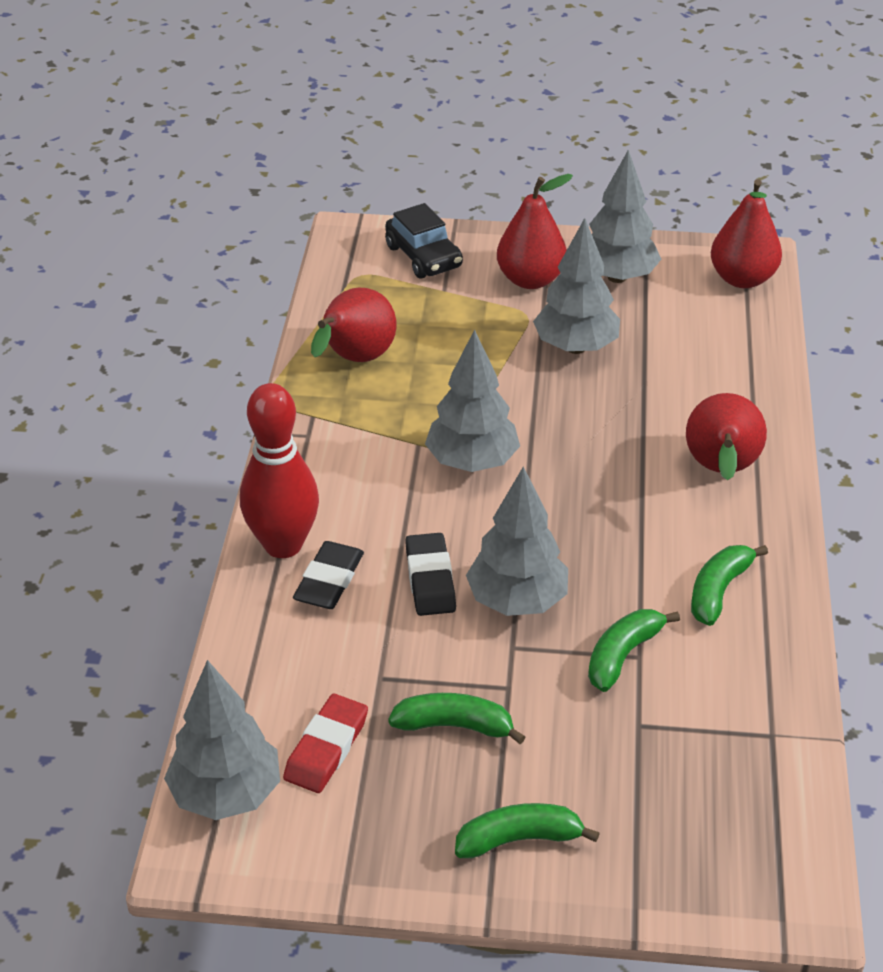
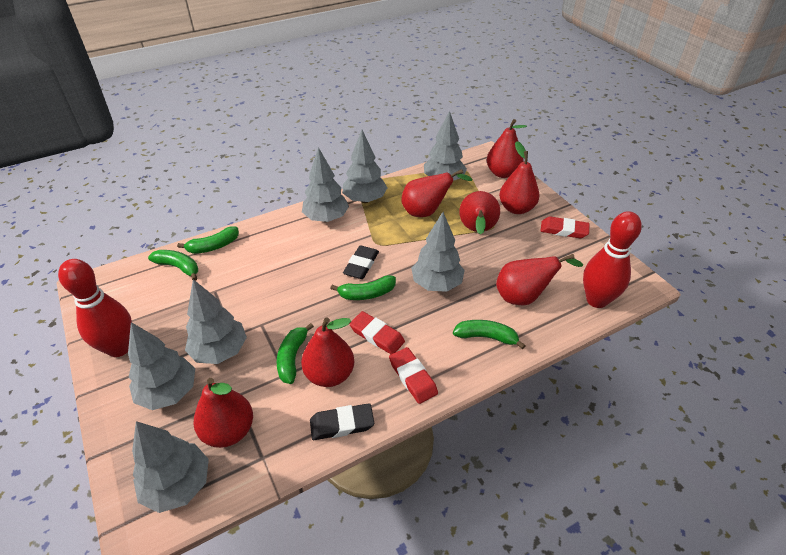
black car: [385,203,463,278] = 1 -> none = 0
green banana: [388,693,525,744] [455,803,600,858] [588,609,680,692] [691,545,768,626] = 4 -> [148,250,198,281] [177,227,239,254] [277,323,314,384] [330,275,396,300] [453,320,526,349] = 5
grey tree: [164,660,280,820] [425,330,520,472] [466,467,568,616] [533,218,620,354] [589,150,661,283] = 5 -> [128,322,195,410] [132,421,209,513] [185,279,247,364] [302,147,349,222] [343,130,388,203] [411,212,465,292] [424,111,467,181] = 7
red bowling pin: [240,383,319,558] = 1 -> [58,259,132,357] [583,211,642,308] = 2
red eraser: [283,694,368,793] = 1 -> [349,311,405,354] [389,347,438,404] [541,216,589,238] = 3
red pear: [311,288,397,362] [497,174,573,289] [686,393,767,480] [711,179,782,288] = 4 -> [194,378,253,448] [301,317,354,387] [401,169,473,217] [459,191,500,235] [487,119,527,178] [496,254,583,305] [499,141,539,214] = 7

